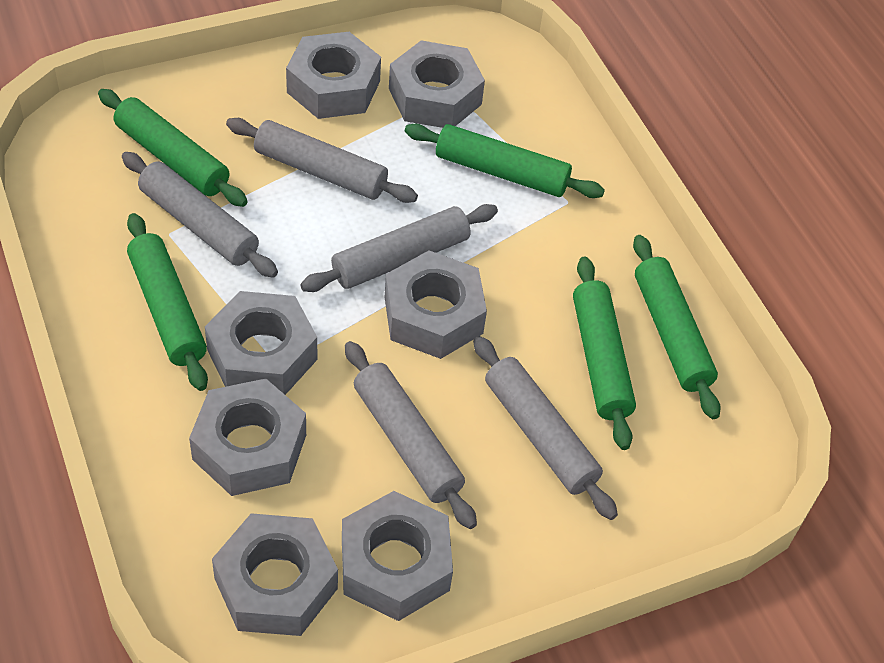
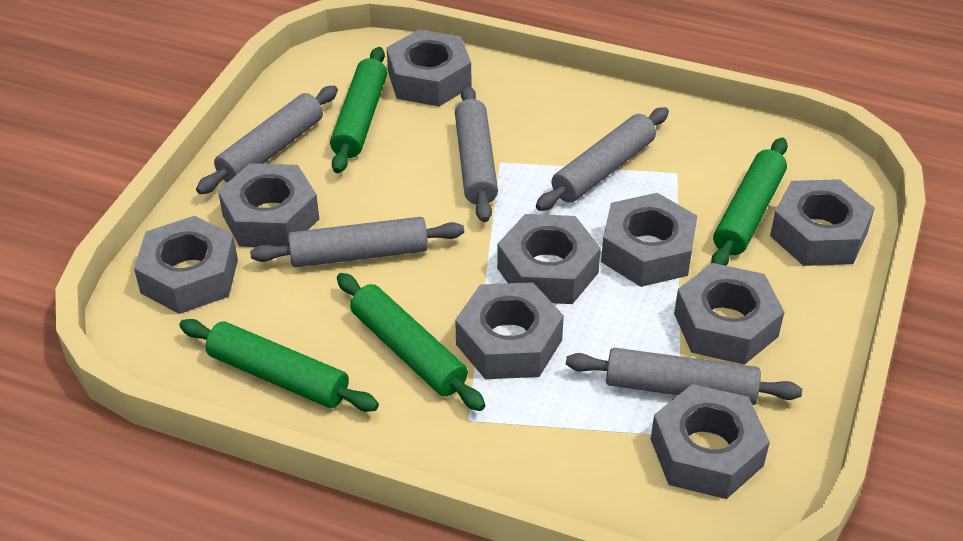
green rolling pin: [98,89,248,207] [127,213,208,391] [405,124,605,198] [573,257,636,450] [633,235,721,419] = 5 -> [179,319,379,412] [330,47,387,173] [337,273,485,411] [711,138,788,266] = 4
grey nut: [189,379,306,496] [205,291,317,395] [212,513,338,636] [286,32,381,119] [342,491,453,621] [385,250,487,359] [389,40,485,128] = 7 -> [134,216,238,314] [218,163,319,247] [387,29,471,107] [455,283,564,379] [497,214,601,304] [601,193,697,287] [651,384,770,499] [674,263,784,365] [770,179,875,266] = 9

